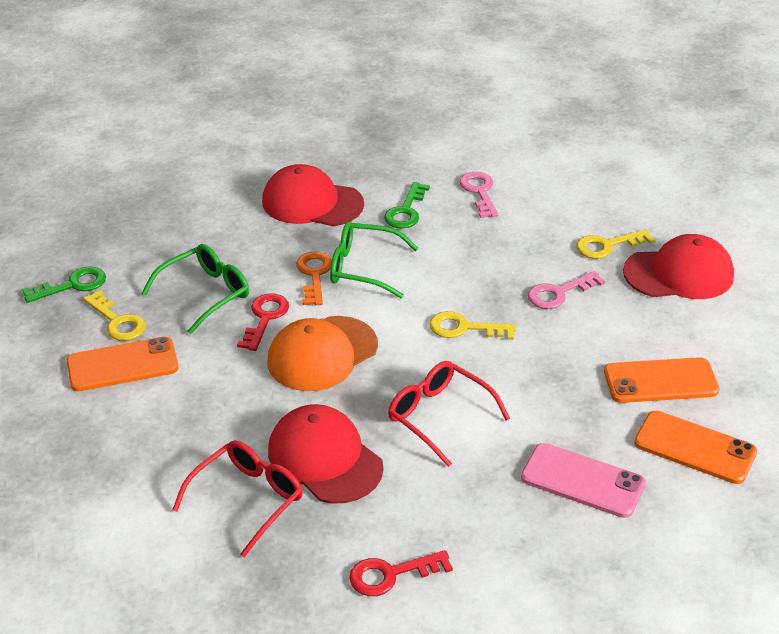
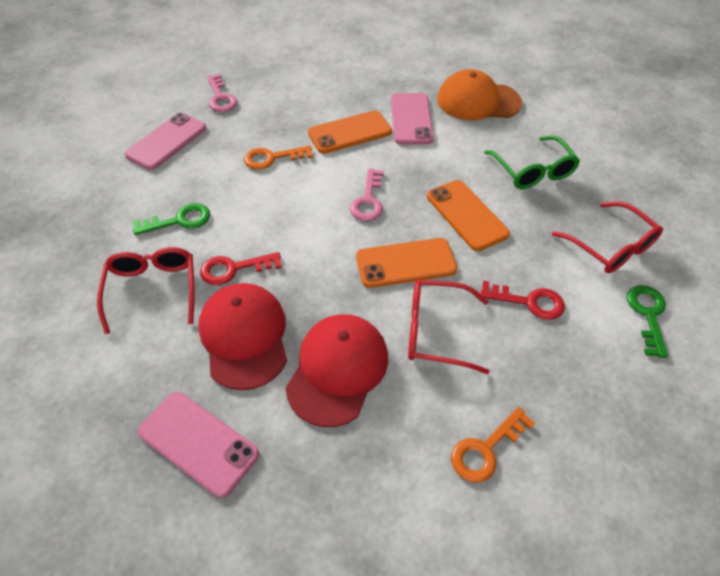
green glasses: [141,244,249,334] [330,221,418,298] = 2 -> [484,136,580,189] = 1
orange key: [296,252,332,305] = 1 -> [244,145,313,170] [451,407,535,483] = 2
pink phone: [521,443,646,518] = 1 -> [124,113,206,170] [138,392,259,498] [391,93,434,145] = 3
red cap: [262,164,364,226] [268,404,384,504] [623,234,734,299] = 3 -> [198,283,287,390] [285,314,388,427] = 2
red glasses: [172,441,303,557] [388,361,510,467] = 2 -> [97,247,195,334] [408,280,489,374] [552,202,663,273] = 3
yellow key: [83,290,146,341] [430,311,516,340] [577,229,655,259] = 3 -> none = 0

